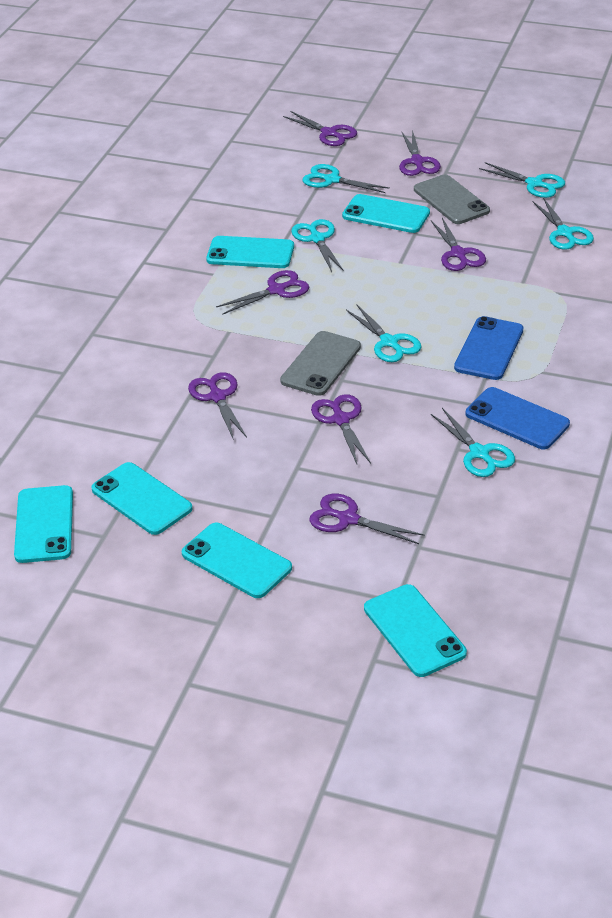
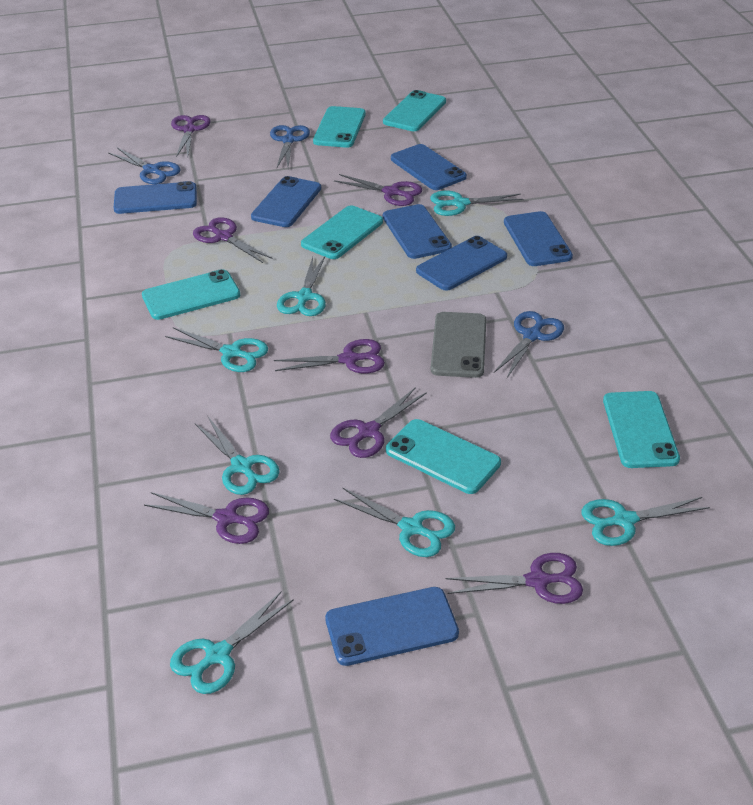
blue phone: [454,316,523,380] [466,387,570,449] = 2 -> [113,181,197,214] [251,176,321,227] [325,587,459,666] [383,204,452,259] [391,144,467,190] [416,236,507,290] [504,211,573,266] = 7
blue scissors: none = 0 -> [108,148,180,184] [270,125,310,167] [494,311,564,378] = 3
grey phone: [280,331,361,396] [414,174,490,224] = 2 -> [431,312,486,378] = 1
turquoise scissors: [291,219,344,272] [302,164,390,193] [346,305,422,362] [431,408,515,477] [479,162,565,198] [532,198,594,250] = 6 -> [165,327,268,372] [170,592,294,694] [195,417,280,495] [277,257,326,316] [334,487,455,557] [430,191,523,216] [582,497,710,546] = 7

